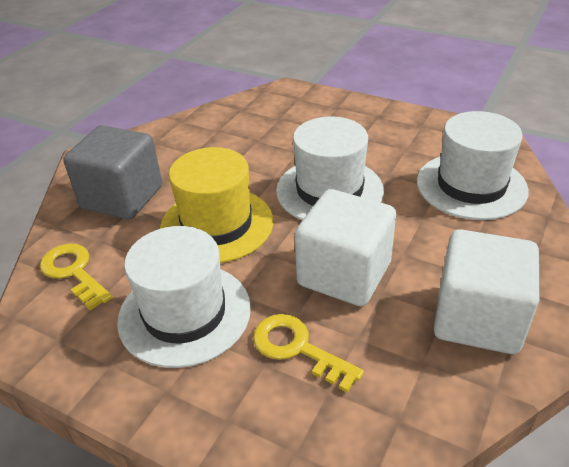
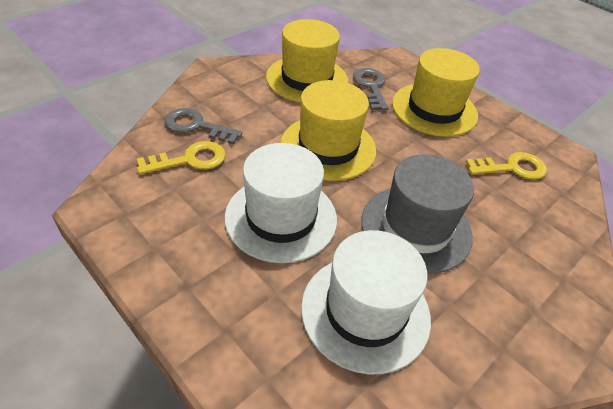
grey cube: [63,125,162,219] = 1 -> none = 0
grey hat: none = 0 -> [361,154,474,274] = 1
grey key: none = 0 -> [165,108,243,144] [353,68,389,111] = 2
white cube: [295,189,396,306] [434,229,539,354] = 2 -> none = 0
white hat: [117,226,251,368] [276,117,384,220] [417,111,529,220] = 3 -> [225,143,337,263] [301,230,431,374] = 2
yellow hat: [160,147,273,263] = 1 -> [266,19,348,102] [280,80,376,181] [392,48,480,137] = 3

